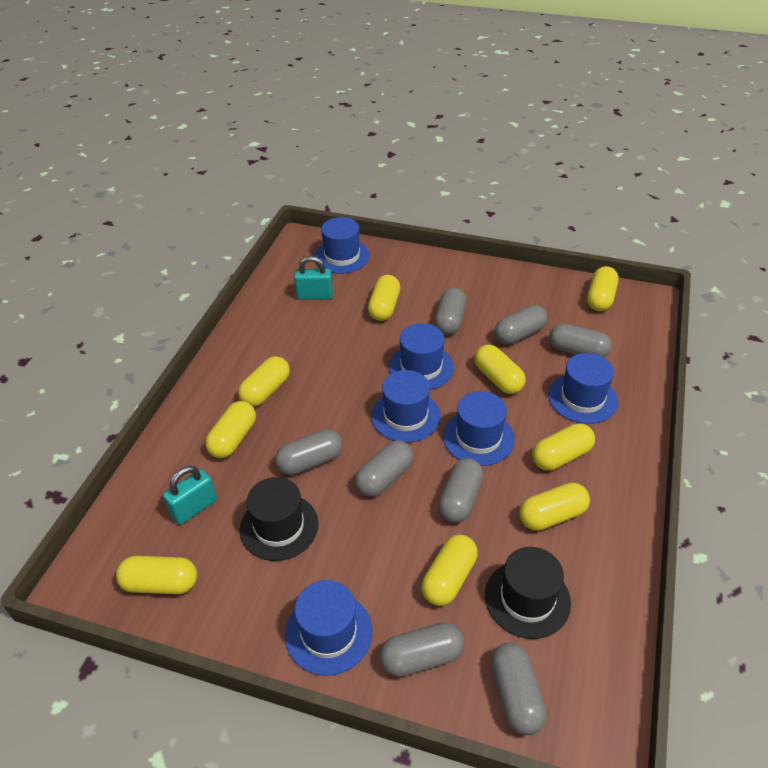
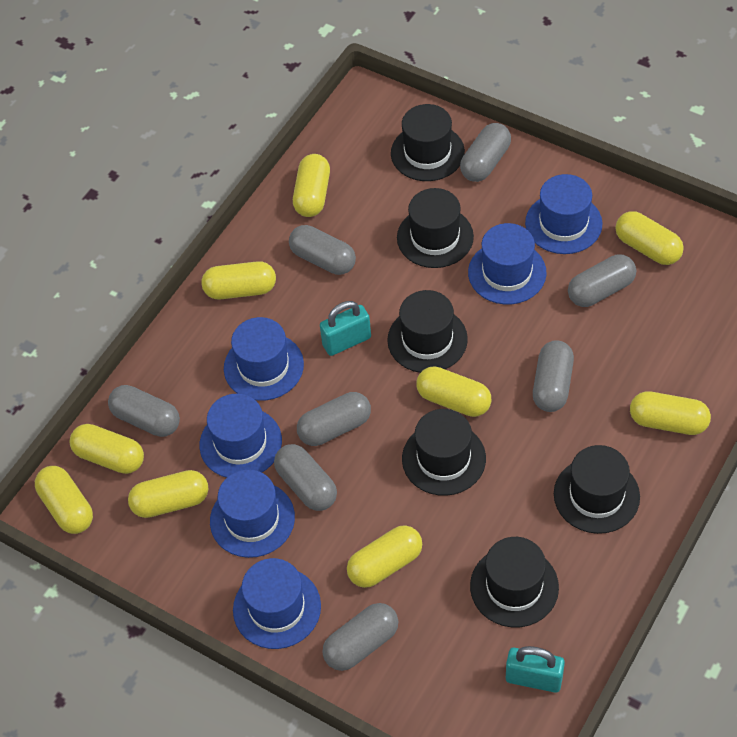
black hat: [240,477,318,561] [485,547,571,639] = 2 -> [387,290,468,373] [391,104,465,181] [397,188,474,268] [402,409,486,496] [470,537,559,627] [554,445,640,534] = 6

